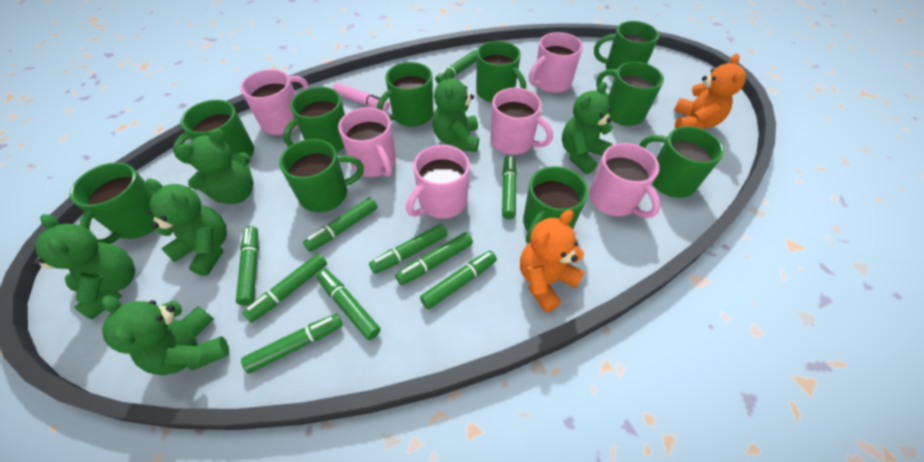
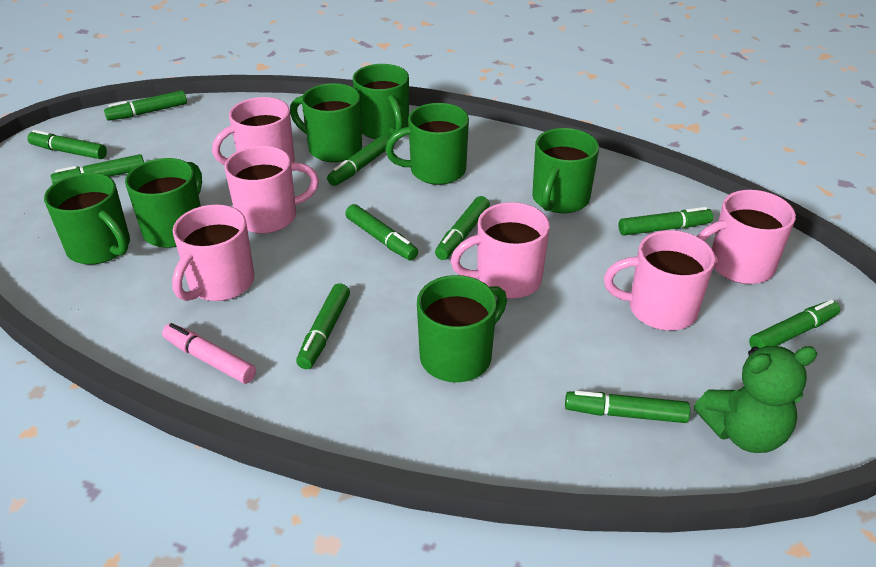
green mug: [70,162,155,244] [173,100,254,164] [279,139,364,212] [283,87,345,152] [377,62,433,127] [476,41,526,102] [523,166,588,243] [594,21,659,77] [596,62,664,126] [639,126,724,198] = 10 -> [44,173,130,265] [125,158,202,248] [290,83,362,162] [353,64,409,139] [385,103,469,185] [417,275,507,382] [532,128,599,213] = 7
green teddy bear: [32,214,135,319] [102,296,229,375] [146,178,227,276] [176,129,254,204] [432,68,479,152] [562,82,613,174] = 6 -> [694,346,818,453] = 1
orange teddy bear: [520,210,584,313] [674,54,746,129] = 2 -> none = 0

